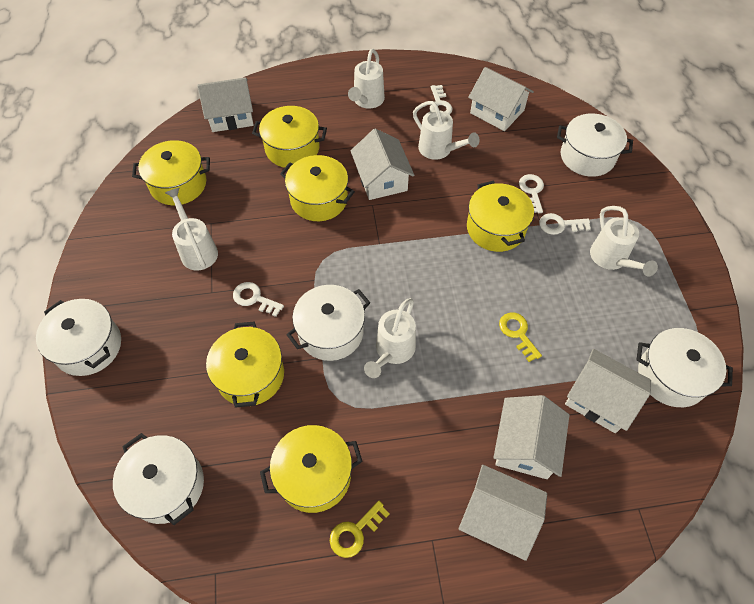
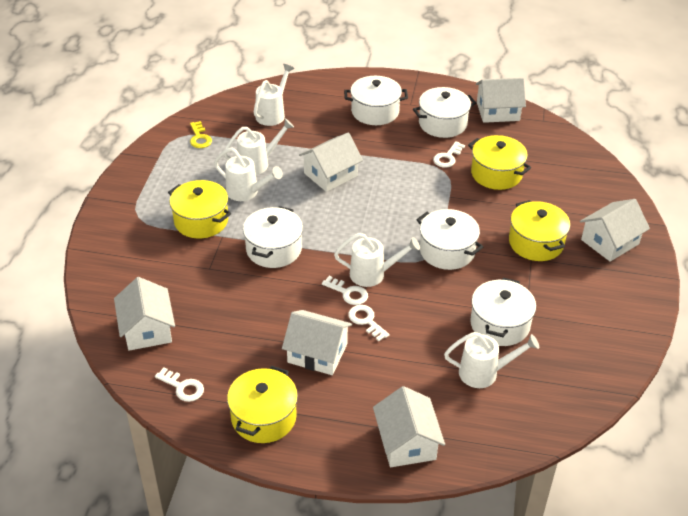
yellow key: [330,501,390,558] [499,312,542,362] = 2 -> [190,121,212,148] = 1
yellow pot: [132,140,210,205] [206,321,284,408] [252,106,327,168] [260,425,363,513] [280,155,355,221] [467,181,534,252] = 6 -> [168,180,231,238] [227,366,298,443] [468,135,531,190] [509,200,570,261] = 4

